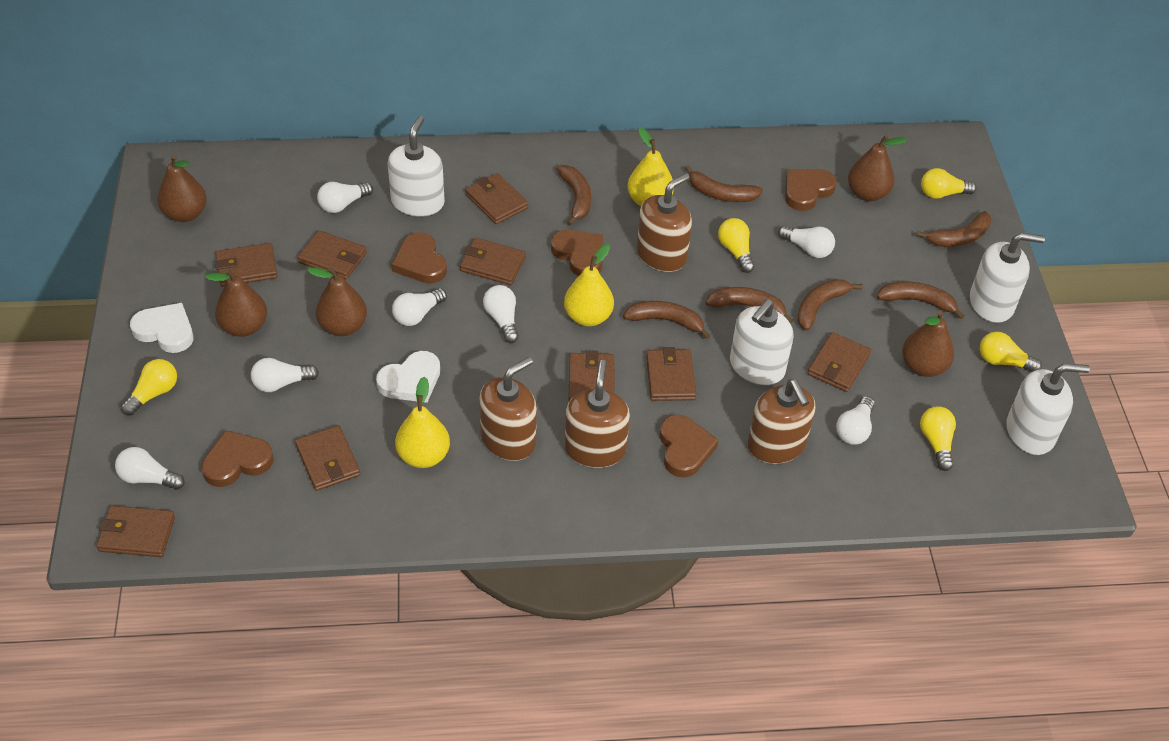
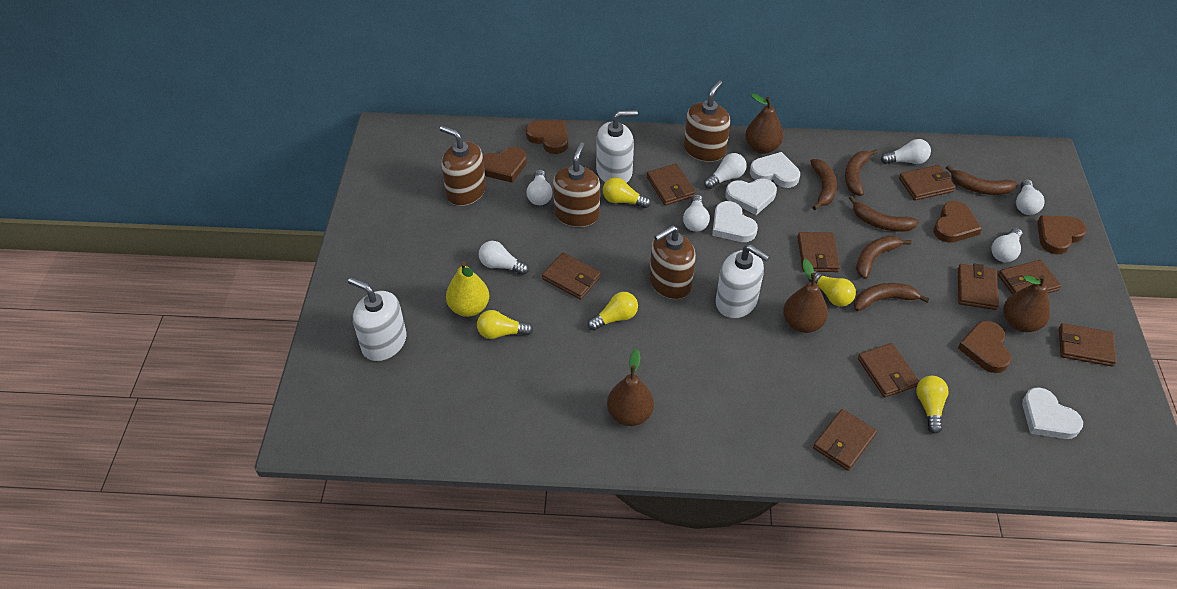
brown banana: [556,165,591,226] [623,301,710,339] [685,165,763,202] [706,287,793,324] [797,279,863,331] [877,281,965,319] [916,211,991,247] = 7 -> [810,159,837,210] [845,149,878,196] [849,196,919,232] [854,283,929,311] [856,236,912,279] [946,165,1017,195] = 6
brown pear: [157,155,207,222] [205,268,267,337] [307,267,367,336] [848,135,907,201] [902,310,954,377] = 5 -> [607,349,654,426] [745,93,783,154] [783,259,828,333] [1003,275,1050,332] = 4
white heart: [130,303,193,353] [376,351,440,403] = 2 -> [712,201,758,242] [726,179,777,215] [750,152,800,188] [1022,387,1083,439] = 4
white soap dispenser: [388,116,445,217] [730,299,794,385] [970,233,1045,323] [1007,363,1090,455] = 4 -> [348,277,406,361] [596,110,638,183] [716,244,770,319] = 3
yellow pear: [395,376,450,468] [564,244,614,326] [628,128,674,206] = 3 -> [446,262,489,317] = 1

